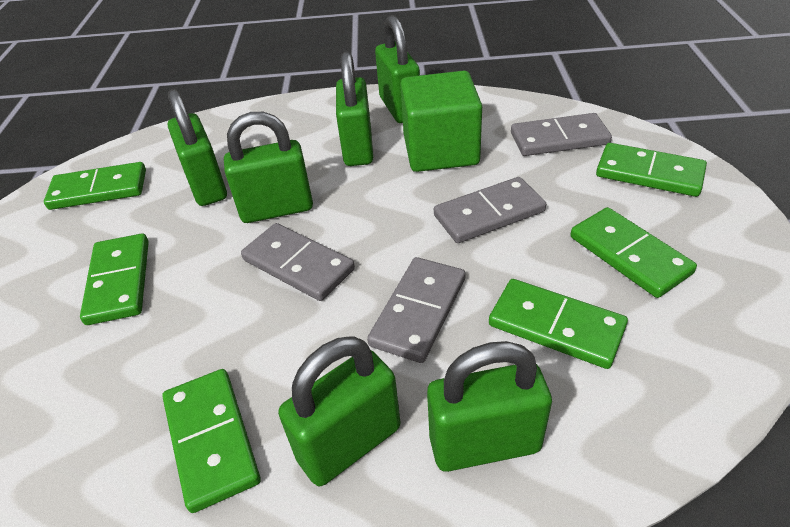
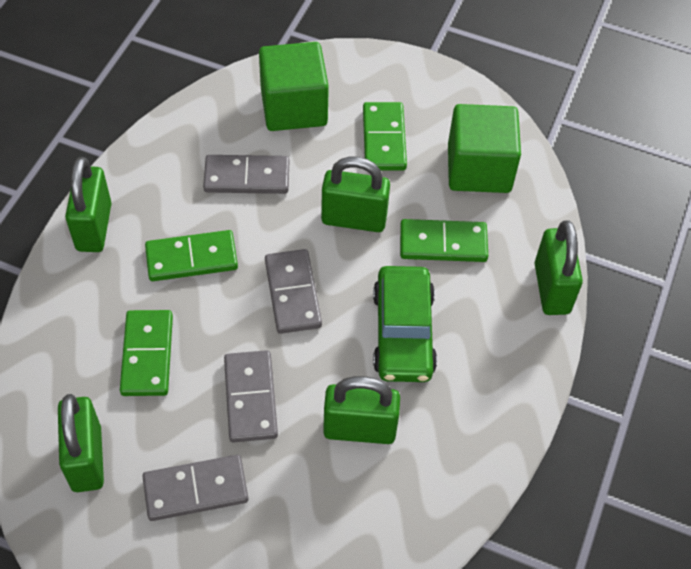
green car: none = 0 -> [373,266,437,382] = 1
green cube: [400,71,482,172] = 1 -> [259,42,329,131] [448,104,521,193] = 2
green domino: [44,162,146,210] [80,233,149,325] [162,369,261,513] [489,279,628,369] [570,207,697,298] [596,143,707,197] = 6 -> [120,310,173,396] [145,230,238,281] [363,102,407,170] [400,219,488,262] = 4
green padlock: [168,89,227,206] [224,112,313,223] [278,336,400,486] [336,51,373,166] [375,15,420,123] [427,341,552,472] = 6 -> [58,394,104,492] [65,157,112,252] [321,157,390,232] [323,376,400,444] [535,220,583,315] = 5

